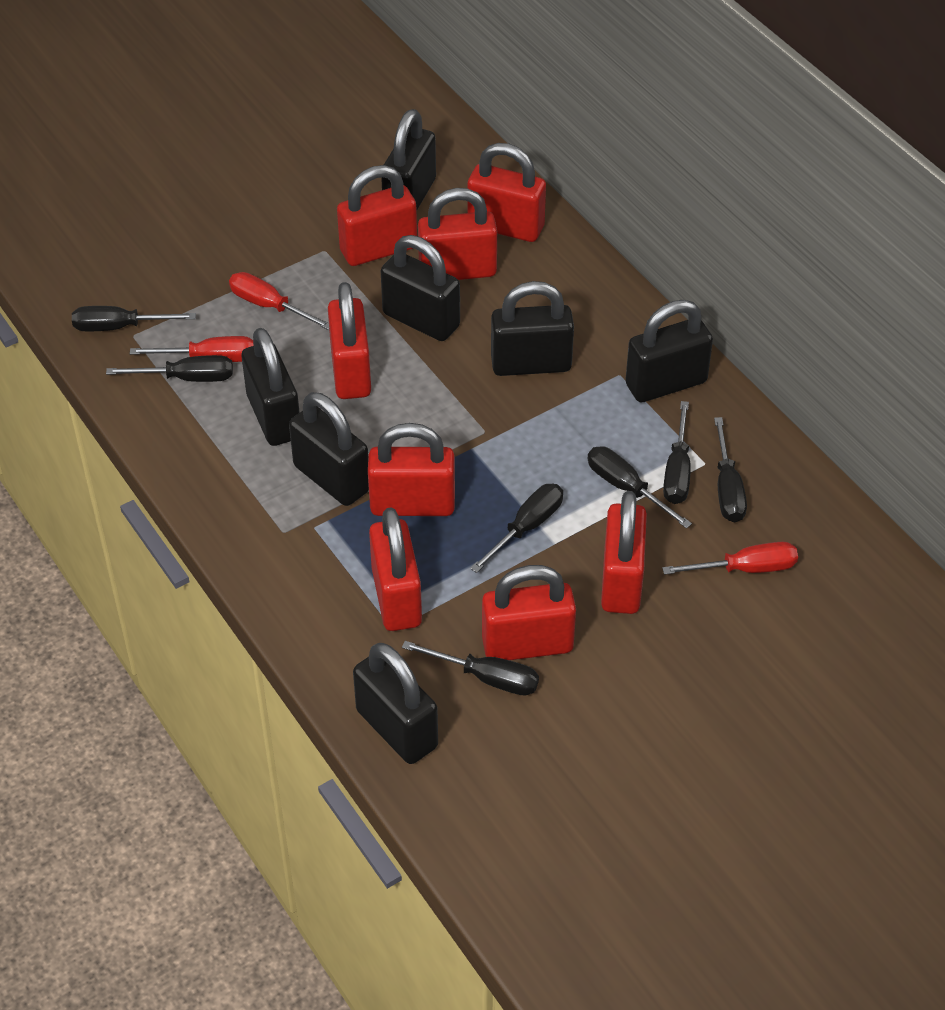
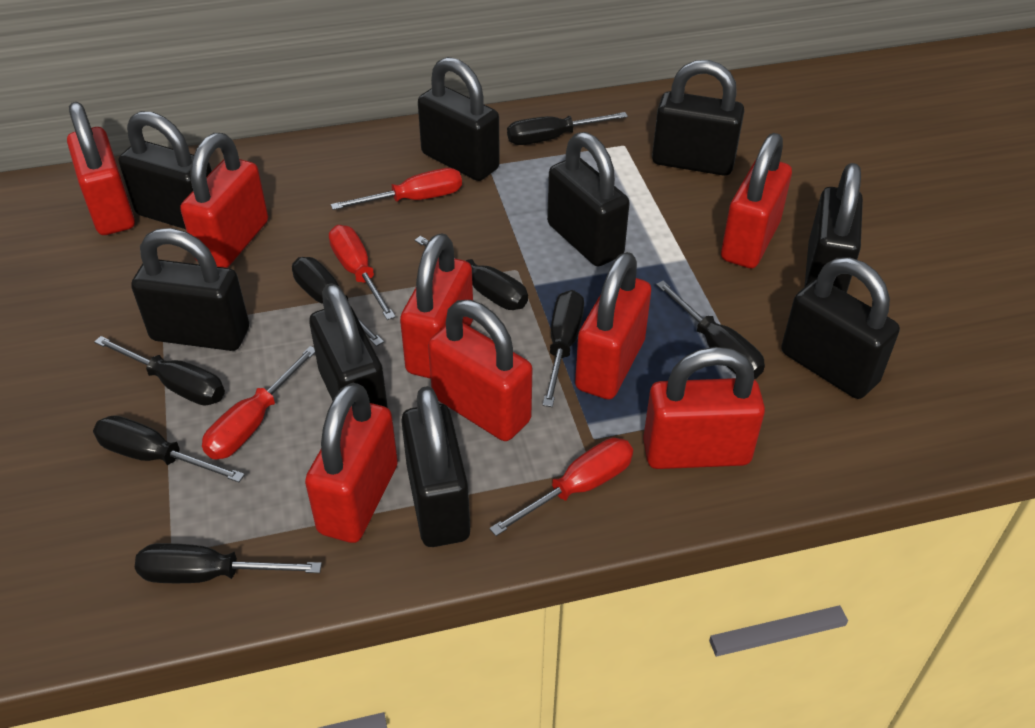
black padlock: [242,328,300,446] [289,392,369,506] [353,643,438,764] [381,109,436,211] [381,235,460,341] [491,281,574,376] [625,300,713,402] = 7 -> [119,111,212,229] [131,228,249,351] [309,283,388,408] [401,386,470,547] [418,57,500,181] [547,132,630,266] [652,60,744,176] [781,257,900,399] [804,163,863,293] = 9
black screwdriver: [72,306,196,331] [106,355,233,382] [402,641,539,695] [470,484,563,573] [587,446,692,529] [663,401,691,504] [714,417,747,522] = 7 -> [93,415,245,482] [94,336,225,406] [135,543,322,583] [292,257,384,347] [414,236,528,310] [507,112,628,145] [543,290,584,407] [656,281,765,379] = 8
red screwdriver: [130,336,254,362] [229,272,329,330] [662,542,798,575] = 3 -> [202,346,315,460] [329,225,396,320] [331,168,462,210] [489,438,633,536] = 4

